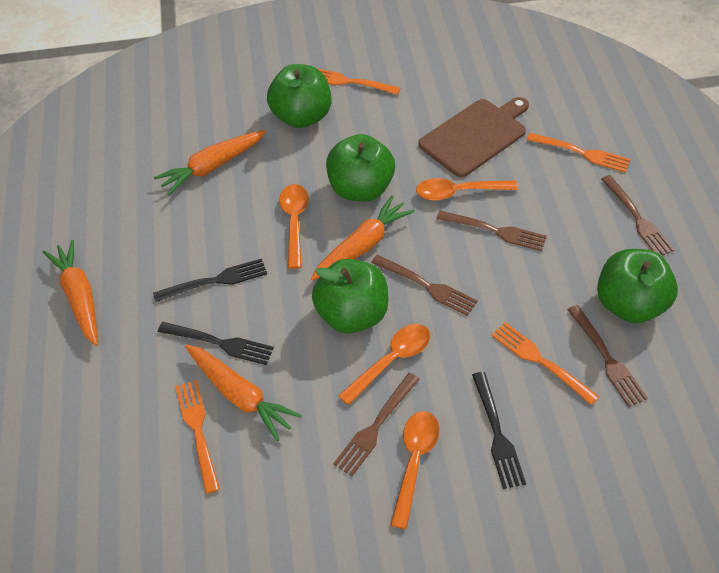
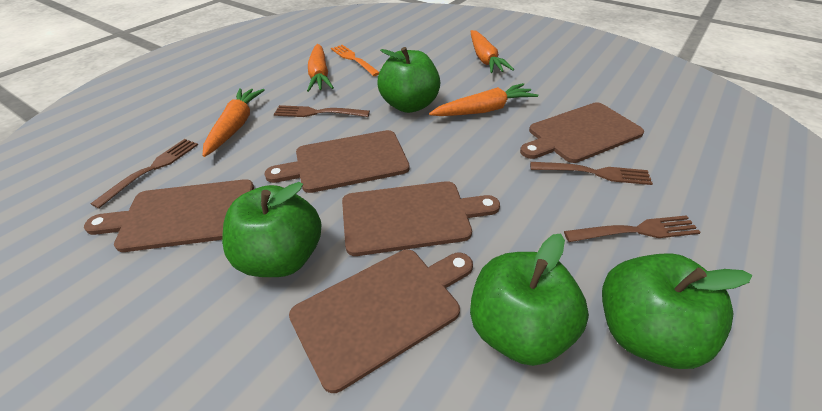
black fork: [153,258,267,302] [158,322,274,365] [472,372,526,489] = 3 -> none = 0
brown cutting board: [418,97,529,177] = 1 -> [84,179,254,252] [264,130,410,193] [289,250,473,393] [342,181,500,256] [520,102,644,163] = 5
brown fork: [333,373,420,476] [371,255,478,316] [437,211,547,251] [567,305,648,407] [601,175,675,256] = 5 -> [90,139,198,209] [274,105,370,117] [530,162,653,185] [564,215,701,242] = 4
orange fork: [175,380,220,494] [317,68,400,95] [491,322,599,405] [527,133,631,173] = 4 -> [331,45,379,76] = 1
orange spoon: [279,184,309,269] [338,324,430,405] [390,411,439,529] [416,178,518,201] = 4 -> none = 0

